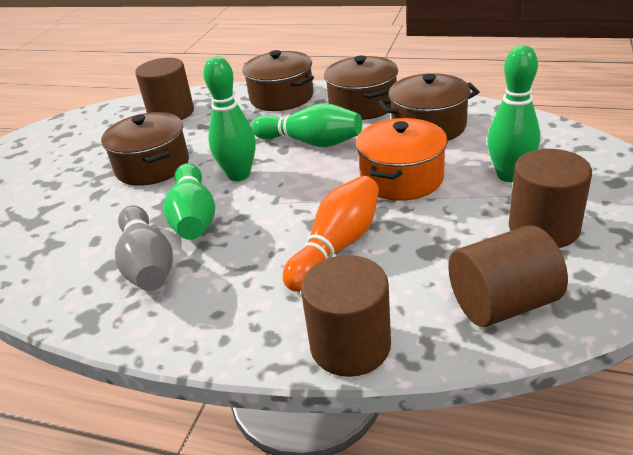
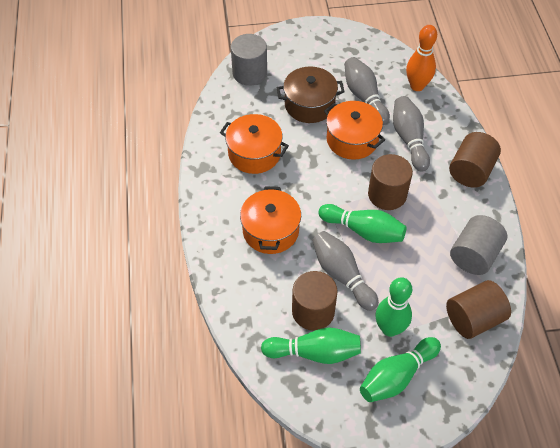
brown pot: [101,112,189,186] [242,50,314,111] [324,56,398,120] [379,73,480,141] = 4 -> [277,67,345,123] = 1
grey bowling pin: [115,205,173,291] = 1 -> [312,231,379,311] [344,57,390,125] [393,96,430,172] = 3
grey cylinder: none = 0 -> [231,34,267,86] [450,215,507,275] = 2
orange pot: [355,118,448,201] = 1 -> [220,114,289,174] [240,186,301,254] [324,101,385,160] = 3

